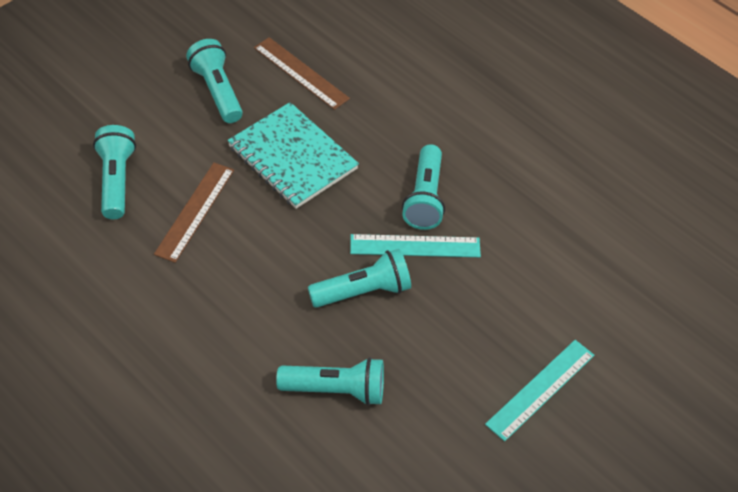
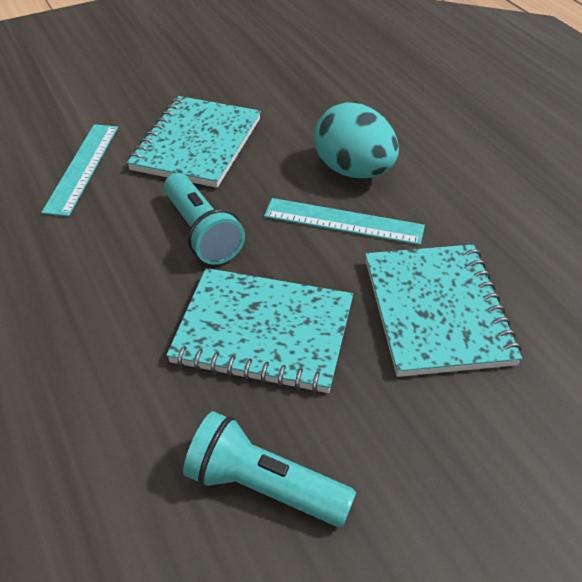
brown ruler: [154,163,234,263] [254,37,350,110] = 2 -> none = 0
turquoise egg: none = 0 -> [314,102,399,178] = 1
turquoise flashlight: [93,125,136,219] [186,39,243,123] [276,357,384,406] [308,249,411,308] [402,144,445,230] = 5 -> [164,173,245,265] [183,411,356,527] = 2
turquoise notebook: [227,102,359,209] = 1 -> [127,96,261,188] [166,268,353,393] [365,244,522,377] = 3

